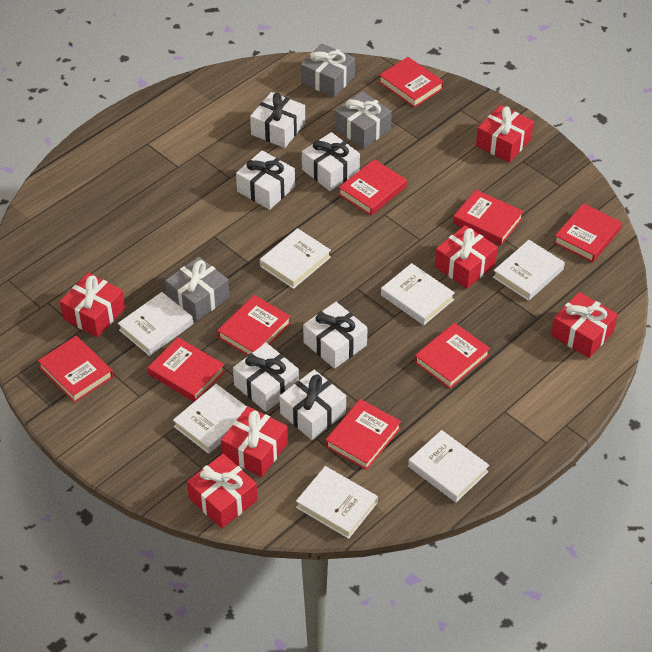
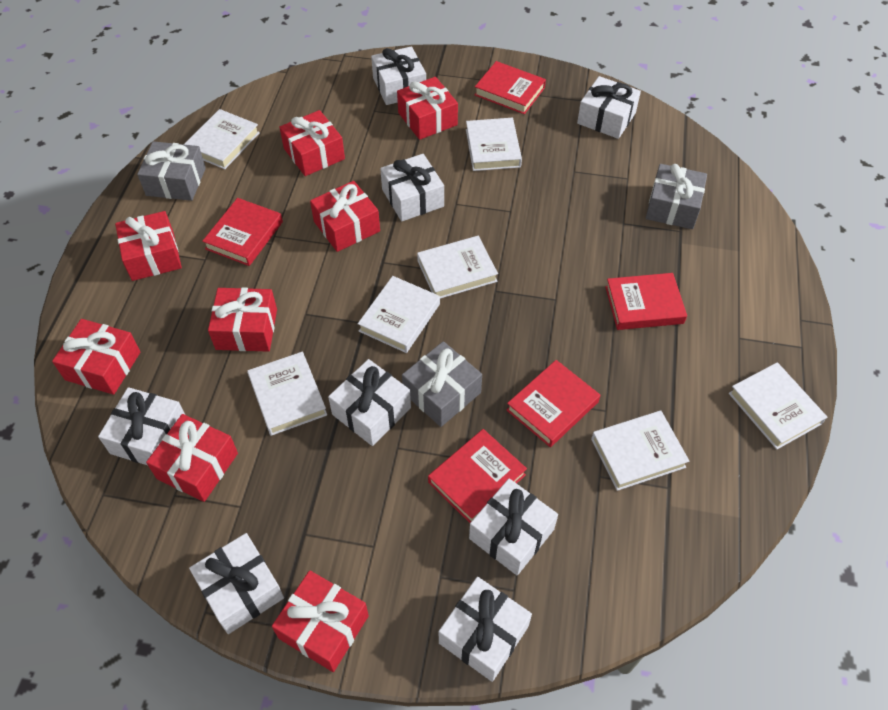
red book: [38,336,113,403] [148,337,225,402] [217,295,291,355] [325,399,401,470] [338,159,407,215] [379,57,444,107] [414,323,490,389] [453,190,524,245] [554,203,622,262] = 9 -> [202,198,283,266] [428,429,527,523] [475,61,546,114] [507,360,600,447] [605,273,687,330] = 5
red gift: [60,273,125,337] [187,454,258,528] [221,406,288,477] [435,225,498,289] [476,105,534,162] [551,292,618,358] = 6 -> [52,319,141,395] [115,211,182,281] [146,414,238,502] [208,287,277,352] [272,570,369,672] [279,110,345,176] [310,181,380,252] [397,77,458,140] = 8
white gift: [233,343,299,412] [236,150,295,210] [250,92,305,148] [279,370,346,440] [302,132,360,191] [303,302,368,369] = 6 -> [98,387,185,465] [189,533,284,634] [328,359,411,446] [371,46,426,105] [380,154,444,221] [439,577,532,682] [469,479,558,575] [577,76,641,139] = 8

